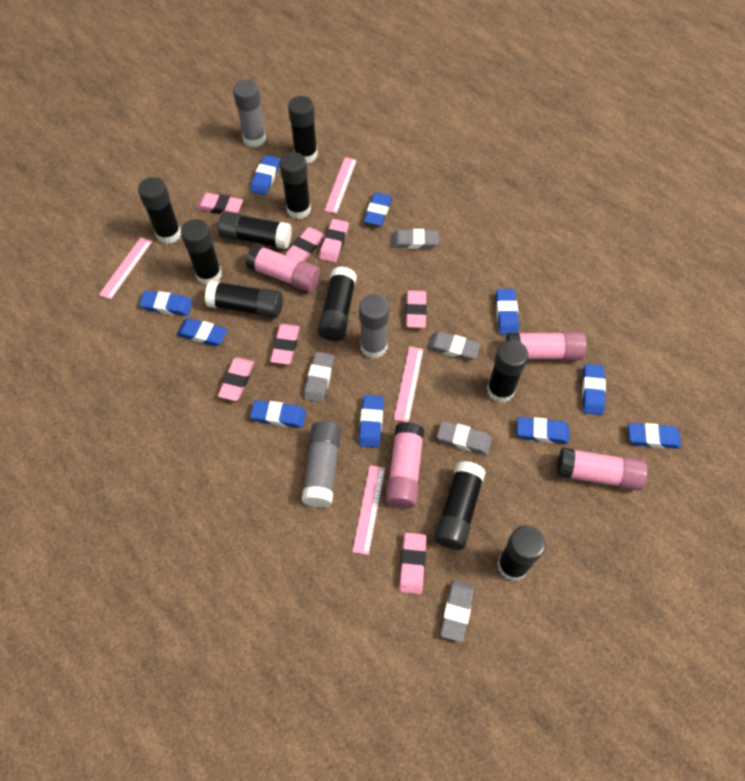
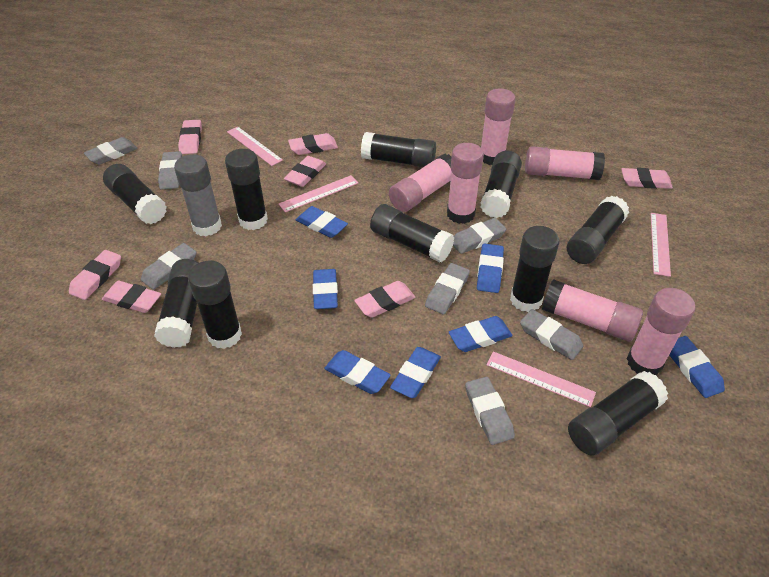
blue eraser: [139,291,193,316] [177,318,228,346] [250,155,280,195] [250,400,306,428] [359,395,384,448] [364,192,392,226] [496,289,519,335] [517,417,569,444] [582,364,606,415] [628,423,681,449] = 10 -> [296,206,348,238] [313,269,338,309] [324,350,391,394] [390,347,441,398] [449,316,513,352] [477,244,504,293] [669,336,725,398] = 7
grey eraser: [304,352,334,403] [392,229,439,249] [427,331,481,361] [437,421,492,455] [440,580,474,642] = 5 -> [84,137,138,165] [141,243,196,290] [158,151,182,190] [425,263,470,314] [453,218,506,254] [465,377,515,445] [520,309,583,360] = 7
grey glue stick: [233,80,266,147] [302,421,341,508] [359,294,389,359] = 3 -> [174,154,222,236] = 1
pink glue stick: [246,244,320,292] [385,422,424,509] [506,332,587,360] [557,447,647,491] = 4 -> [389,154,452,212] [447,143,484,224] [481,88,516,165] [525,146,605,180] [542,279,643,342] [627,288,695,376] = 6

